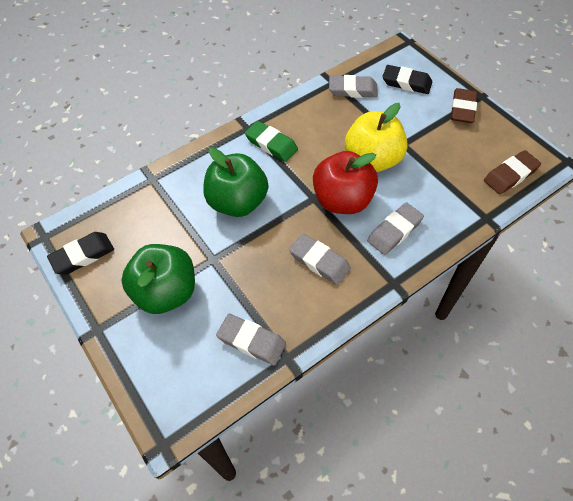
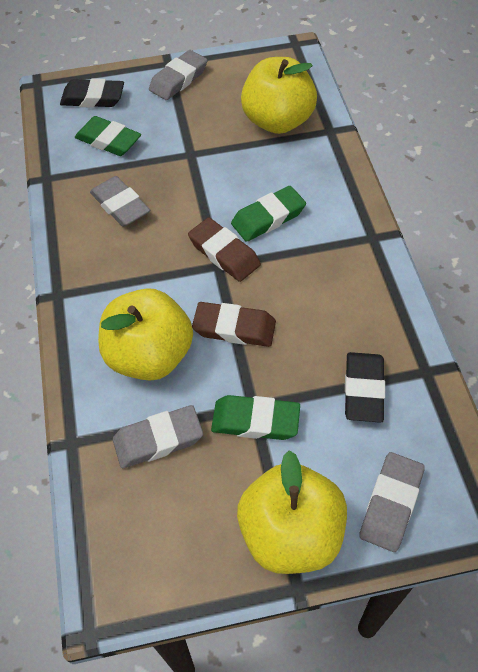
green apple: [121,244,195,314] [203,148,268,217] = 2 -> none = 0
green eraser: [245,121,298,162] = 1 -> [75,116,141,156] [211,395,300,440] [231,186,306,242] = 3
red apple: [313,151,378,214] = 1 -> none = 0
yellow apple: [345,103,408,172] = 1 -> [98,288,193,381] [237,450,347,574] [241,57,317,134] = 3

